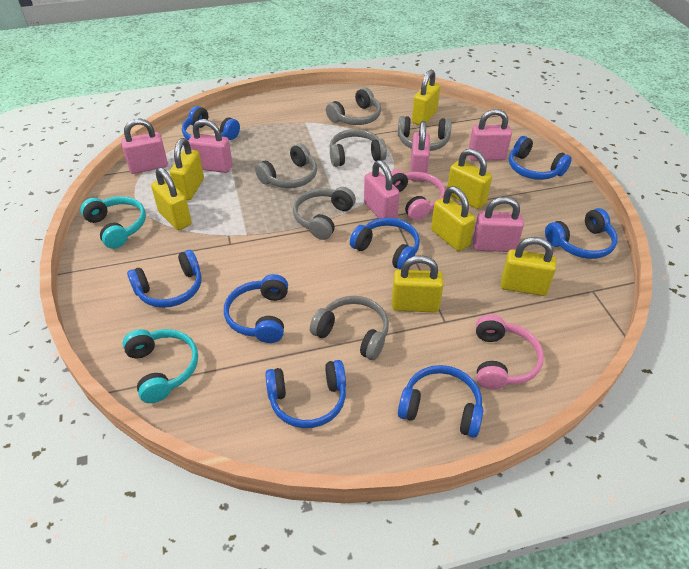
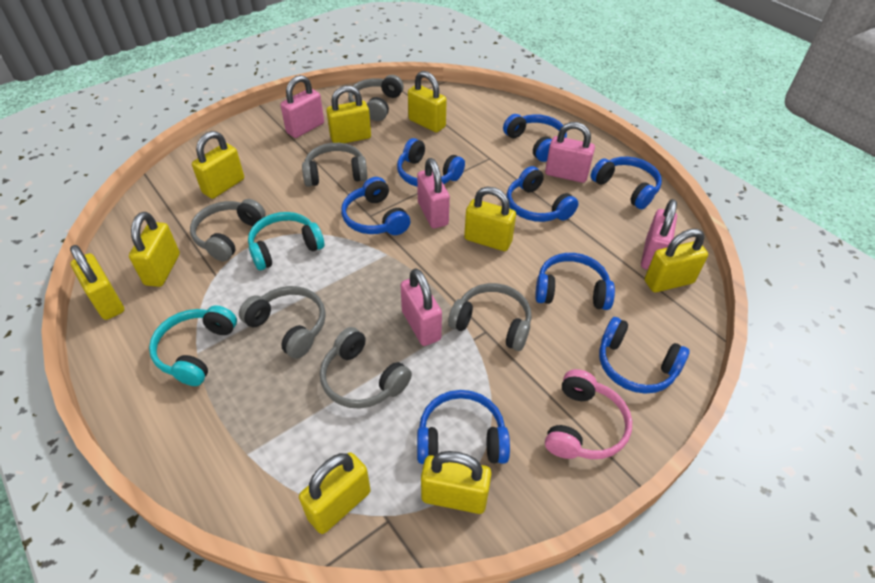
pink headphones: [391,169,445,221] [476,314,544,389] = 2 -> [545,369,632,459] = 1
pink padlock: [121,119,168,174] [189,119,233,173] [364,160,400,219] [410,121,430,182] [469,109,512,161] [473,197,524,252] = 6 -> [281,75,324,138] [401,268,442,346] [417,158,450,229] [545,122,595,183] [641,199,677,270] = 5
yellow padlock: [151,167,192,230] [170,138,204,200] [392,255,444,313] [412,70,440,125] [431,186,475,251] [447,149,492,209] [501,237,556,296] = 7 -> [70,245,124,320] [129,212,180,287] [192,131,244,199] [299,452,371,534] [326,86,371,143] [408,71,447,133] [421,451,492,514] [464,187,516,251] [645,229,708,292] = 9

